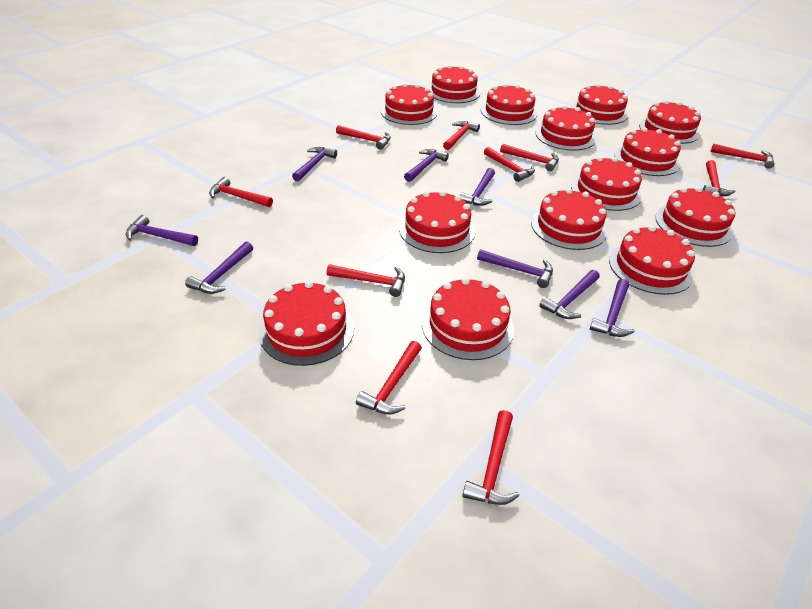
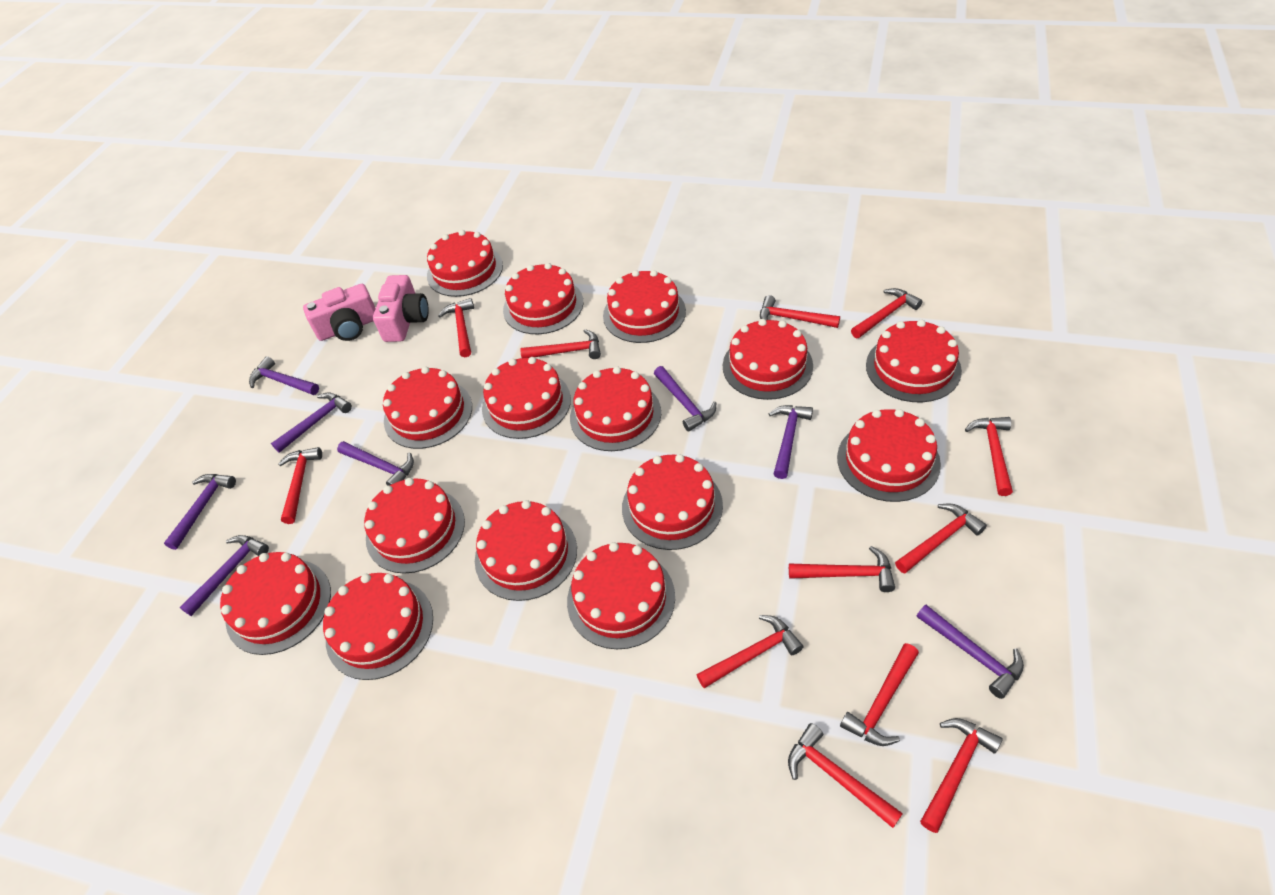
pink camera: none = 0 -> [303,284,376,341] [373,275,429,342] = 2
red cake: [259,281,354,366] [381,83,438,125] [399,191,475,253] [422,277,514,360] [428,65,480,103] [481,84,537,125] [531,188,607,250] [535,105,596,150] [571,84,628,125] [571,156,642,211] [609,225,695,295] [614,127,681,176] [639,100,701,144] [655,187,735,247] = 14 -> [220,552,331,655] [323,573,433,680] [364,478,465,574] [383,367,472,449] [427,230,503,297] [475,500,577,601] [482,357,571,439] [503,263,583,334] [567,542,675,649] [570,366,661,451] [603,270,686,343] [622,454,723,550] [723,319,813,400] [837,409,941,502] [866,320,962,402] = 15
red hammer: [209,177,273,207] [327,264,405,297] [336,125,391,150] [356,341,422,414] [443,121,480,150] [462,410,519,505] [484,147,535,182] [500,144,559,171] [703,160,735,196] [711,144,775,168] = 10 -> [278,447,322,524] [438,298,474,357] [520,329,601,359] [697,615,803,688] [760,295,840,328] [788,723,903,828] [789,546,895,592] [840,643,919,746] [851,288,923,338] [895,504,987,574] [920,718,1003,833] [965,417,1013,496] = 12

